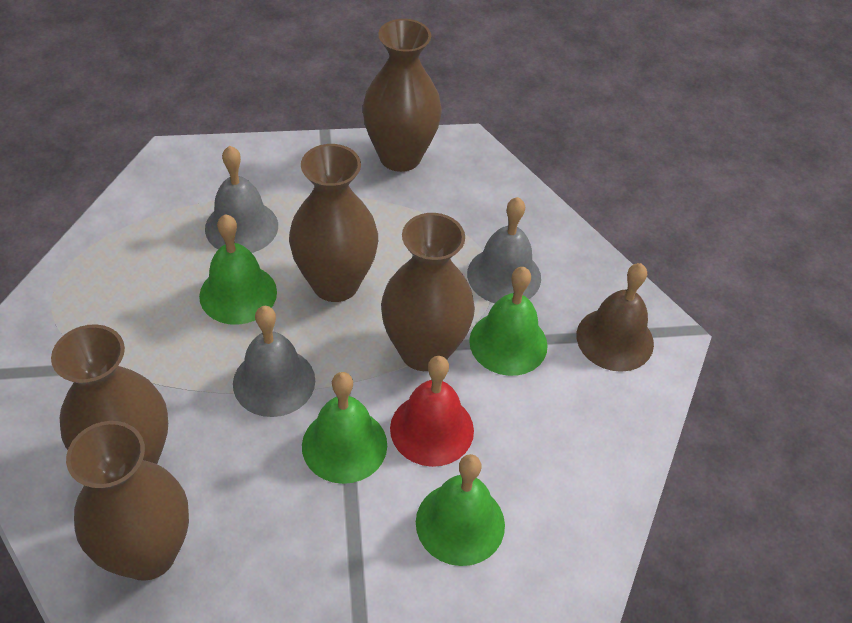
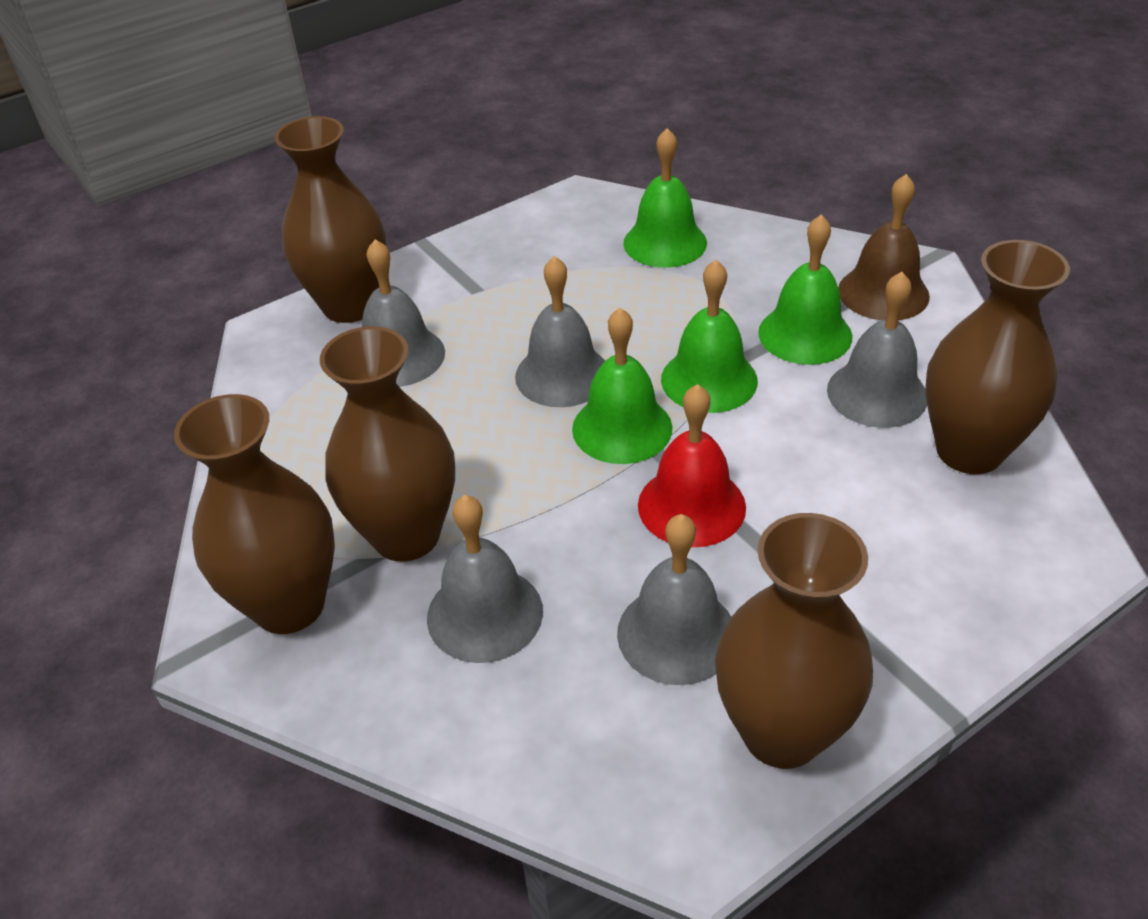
grey bell: [205,146,278,253] [233,306,315,417] [467,197,541,303] = 3 -> [362,239,445,387] [427,495,543,663] [515,256,605,407] [617,514,731,685] [827,272,927,428] = 5

